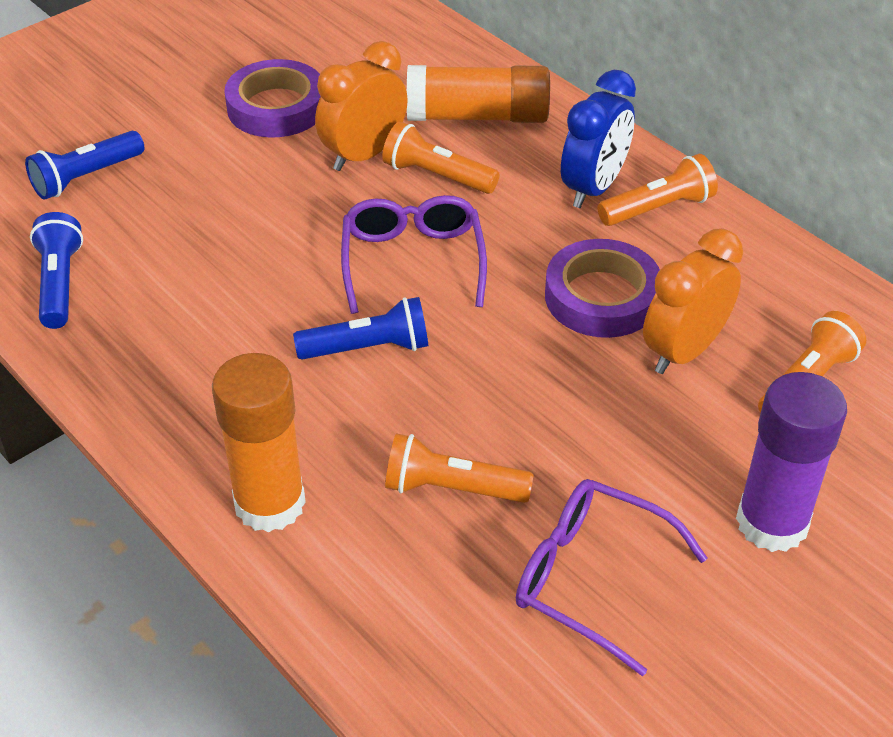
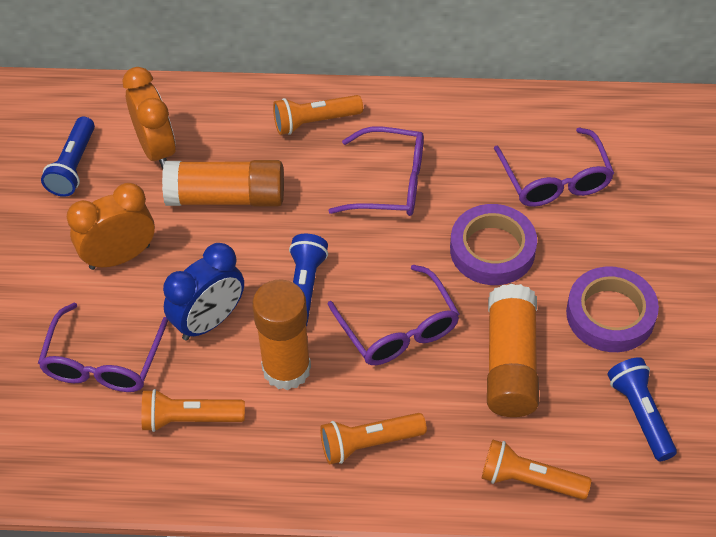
orange glue stick: [212,353,306,532] [407,65,550,123] = 2 -> [162,160,284,207] [252,279,311,390] [487,284,539,417] = 3
purple glasses: [341,195,487,314] [516,479,707,676] = 2 -> [38,303,168,392] [327,265,460,365] [328,127,424,216] [494,127,614,207] = 4
purple glue stick: [736,372,847,552] = 1 -> none = 0

